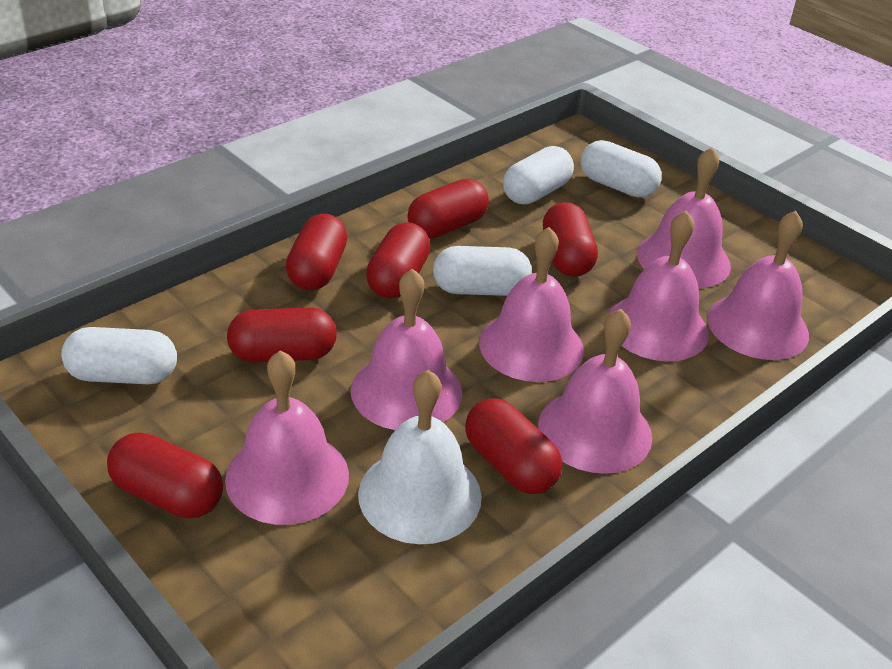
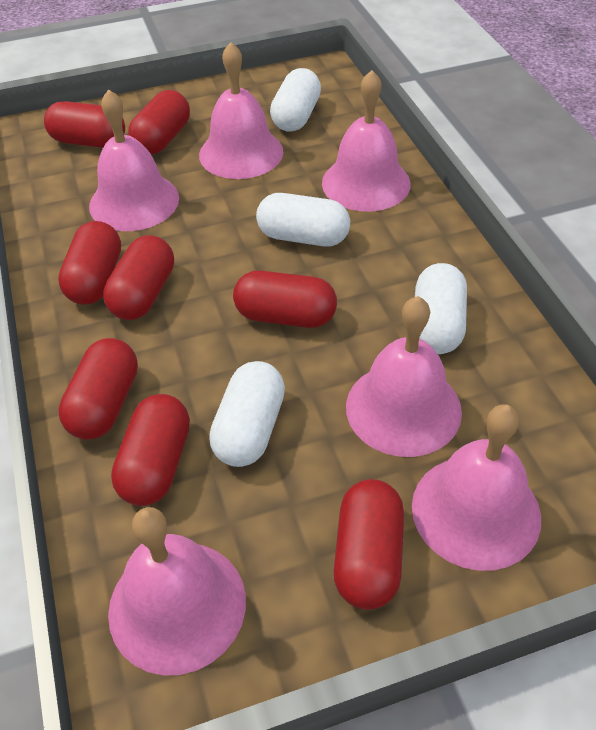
pink bell: [225,350,349,525] [351,268,462,430] [479,227,584,382] [538,309,652,474] [607,210,709,361] [637,147,731,288] [707,211,809,360] = 7 -> [89,89,179,231] [108,507,246,676] [199,42,284,179] [322,70,411,212] [346,296,462,457] [412,404,541,571] = 6
red capsule: [107,432,223,518] [227,307,337,363] [286,214,347,290] [366,222,430,299] [407,179,489,238] [465,398,562,494] [543,202,598,277] = 7 -> [44,101,125,148] [58,221,121,305] [58,338,138,440] [103,235,174,320] [111,394,190,506] [128,90,190,154] [233,271,337,328] [334,479,404,610] = 8
white bell: [358,370,482,544] = 1 -> none = 0

